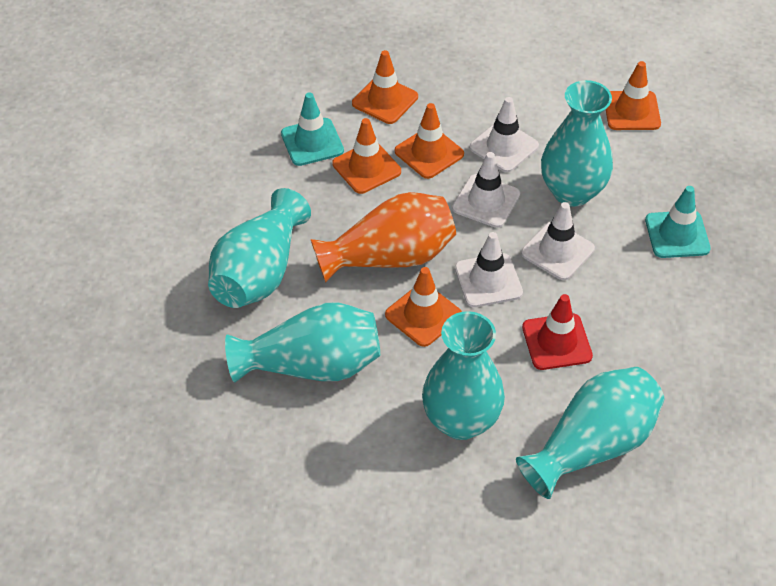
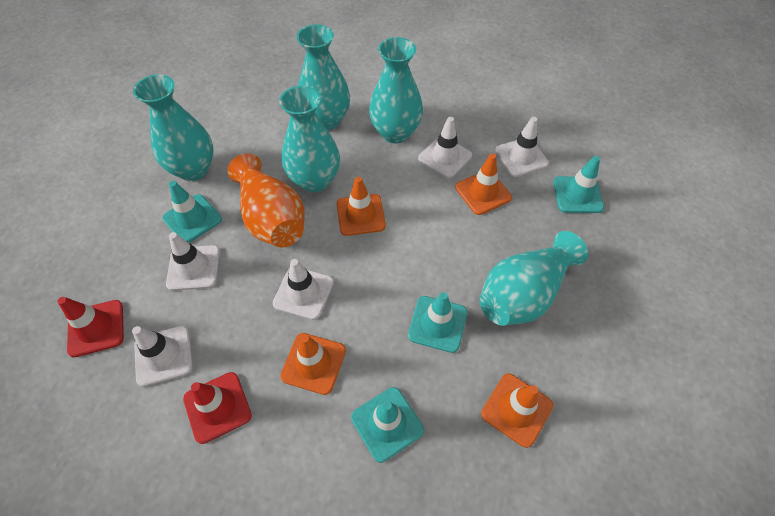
orange traffic cone: [332,118,401,194] [352,50,418,124] [385,267,462,347] [395,103,464,179] [606,61,661,130] = 5 -> [280,333,346,395] [337,177,386,236] [455,153,512,215] [481,374,553,448] = 4
red traffic cone: [522,294,593,370] = 1 -> [57,297,124,357] [183,372,252,444] = 2
turquoise traffic cone: [281,92,344,166] [645,186,711,258] = 2 -> [162,181,222,243] [351,387,424,463] [408,292,467,353] [553,156,604,213] = 4
white traffic cone: [452,152,520,228] [455,232,523,307] [470,97,539,172] [521,202,595,280] = 4 -> [132,326,193,387] [166,232,220,291] [273,259,334,320] [418,117,472,178] [495,117,549,177] = 5

